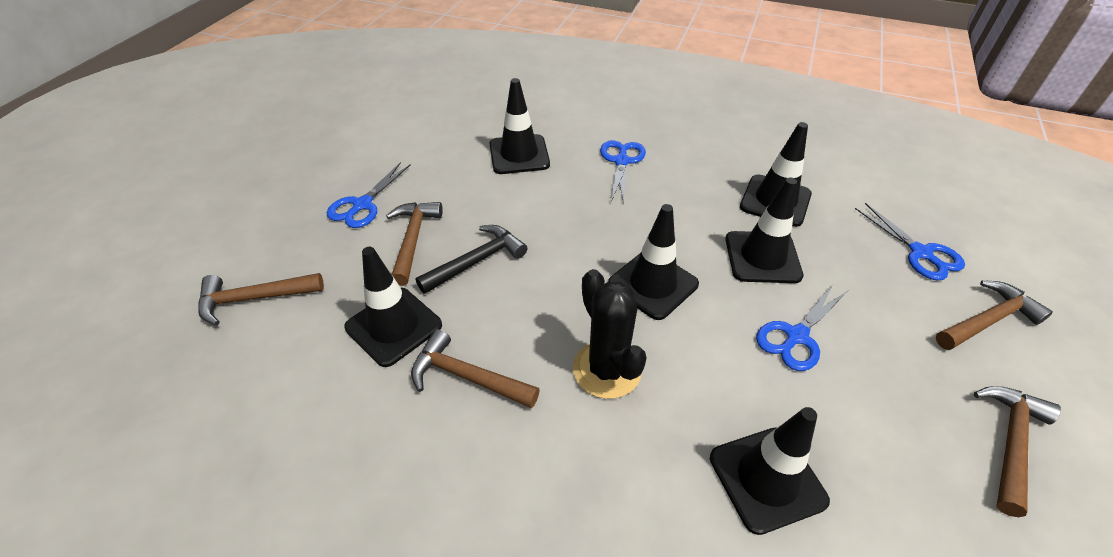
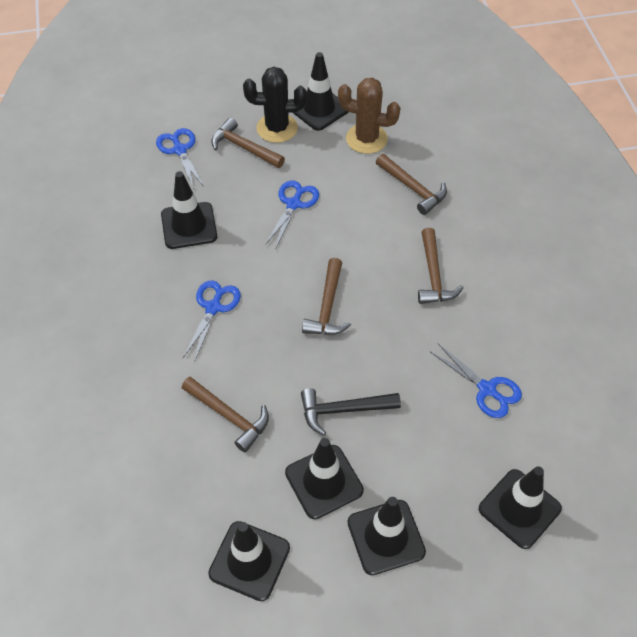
brown cactus: none = 0 -> [338,78,400,154] = 1

